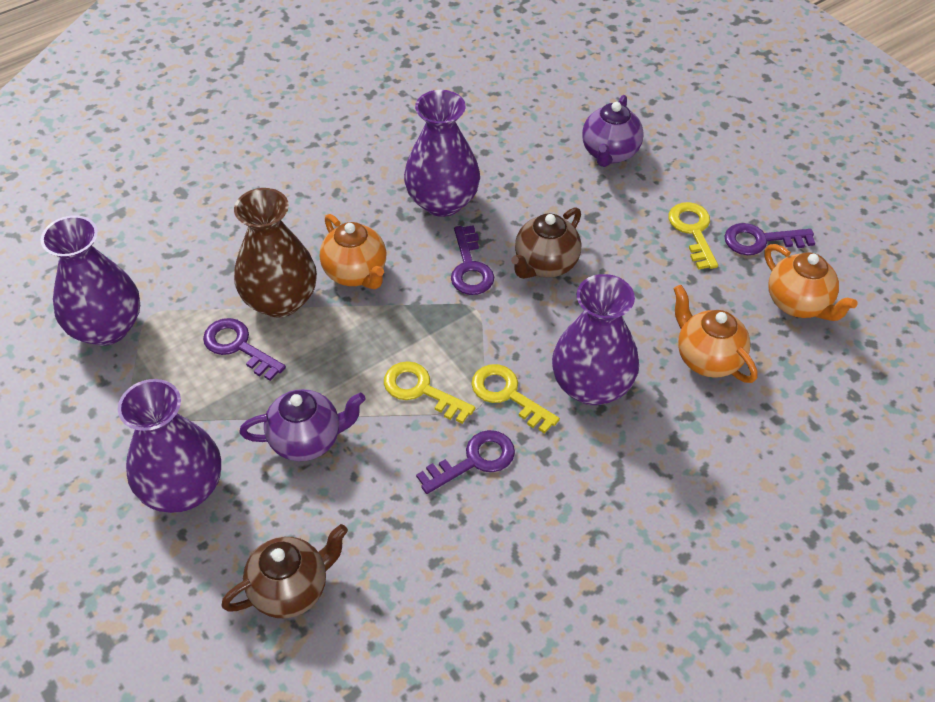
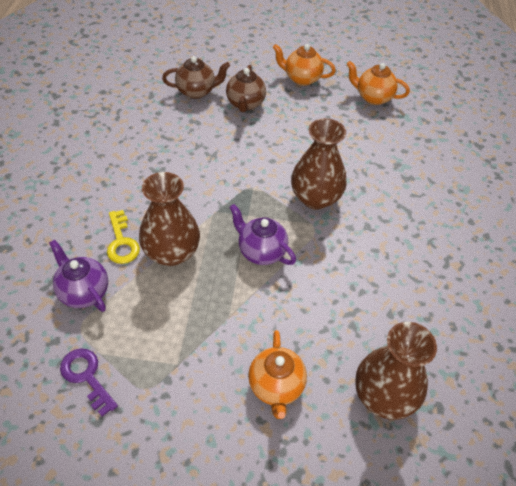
brown vase: [234,188,317,318] = 1 -> [139,172,200,266] [291,118,347,210] [355,322,437,420] = 3
purple key: [203,318,286,381] [416,430,515,494] [451,225,494,295] [724,223,815,255] = 4 -> [60,349,118,417] = 1
purple vase: [41,215,140,346] [118,379,221,513] [404,90,480,217] [552,274,639,405] = 4 -> none = 0
yellow key: [384,361,475,424] [471,364,560,434] [669,202,718,270] = 3 -> [107,210,140,264] = 1

